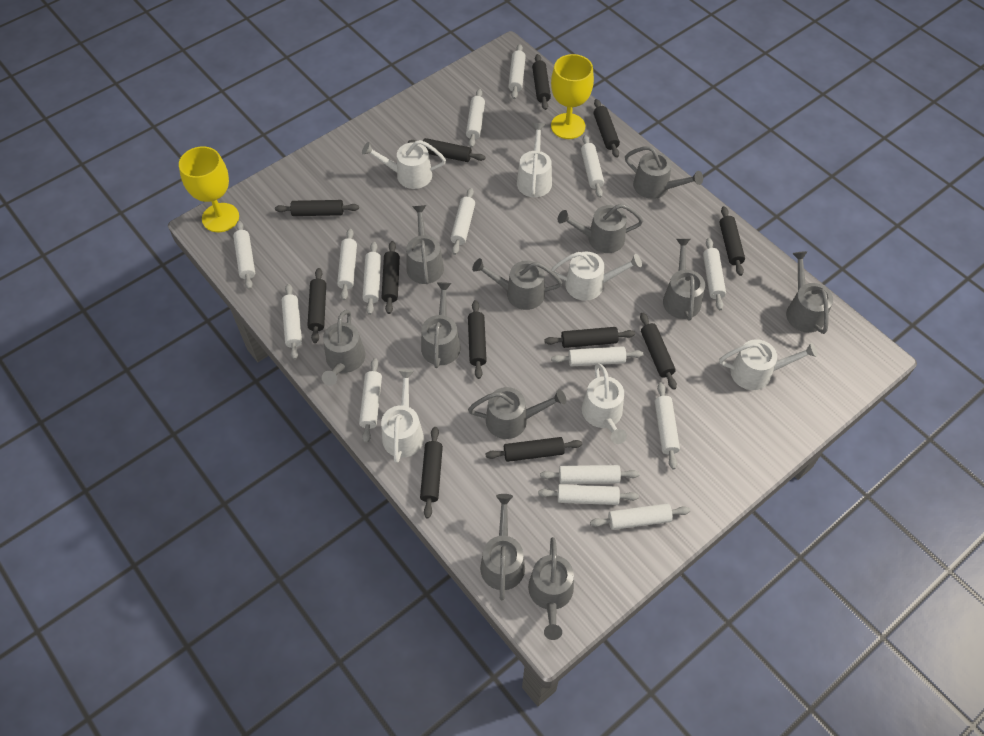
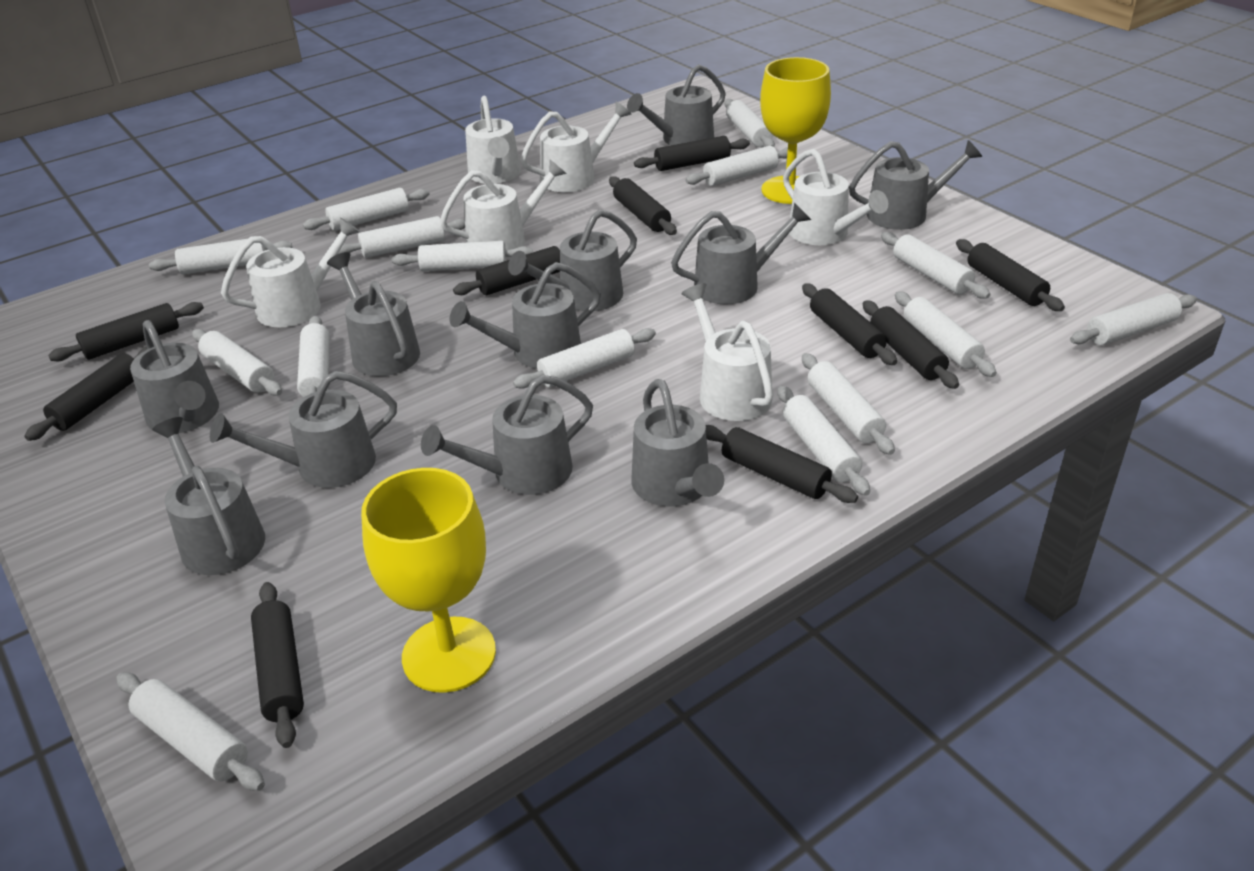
black rolling pin: [275,200,359,216] [307,268,326,343] [381,241,400,314] [408,138,486,162] [420,427,443,519] [468,300,487,379] [485,437,582,462] [532,54,551,110] [544,327,635,348] [594,99,620,158] [640,313,677,390] [719,206,745,276] = 12 -> [25,347,147,441] [48,302,204,361] [251,582,304,748] [453,246,560,295] [609,176,677,235] [634,136,750,171] [706,425,858,503] [802,284,897,365] [863,300,959,389] [956,239,1065,311] = 10

